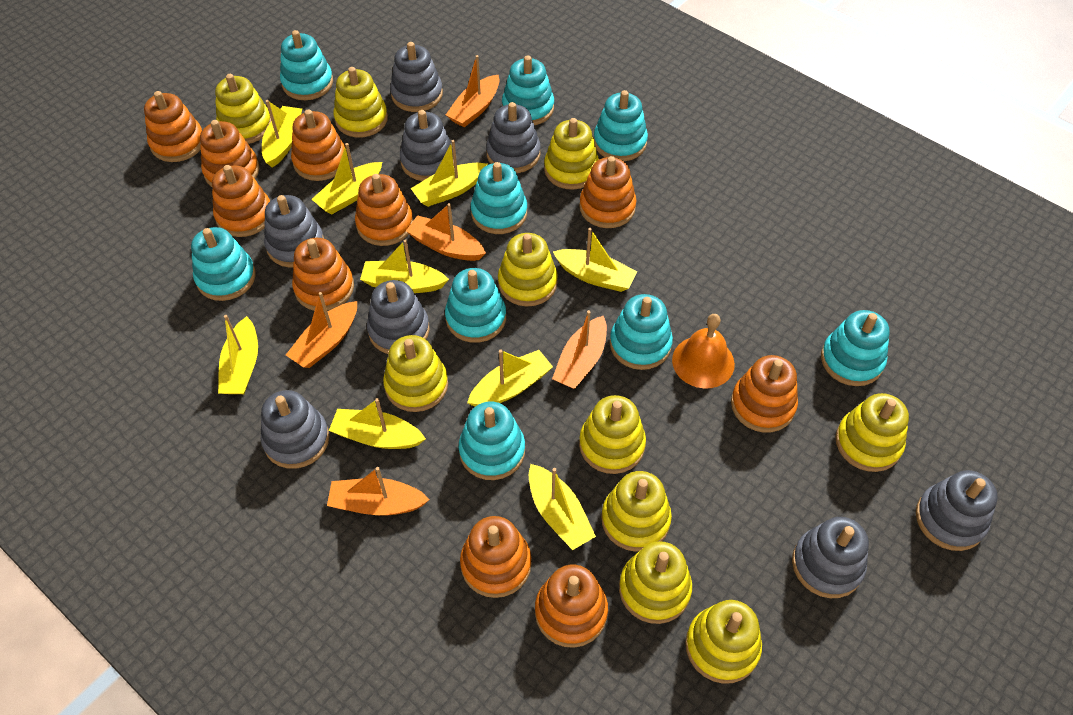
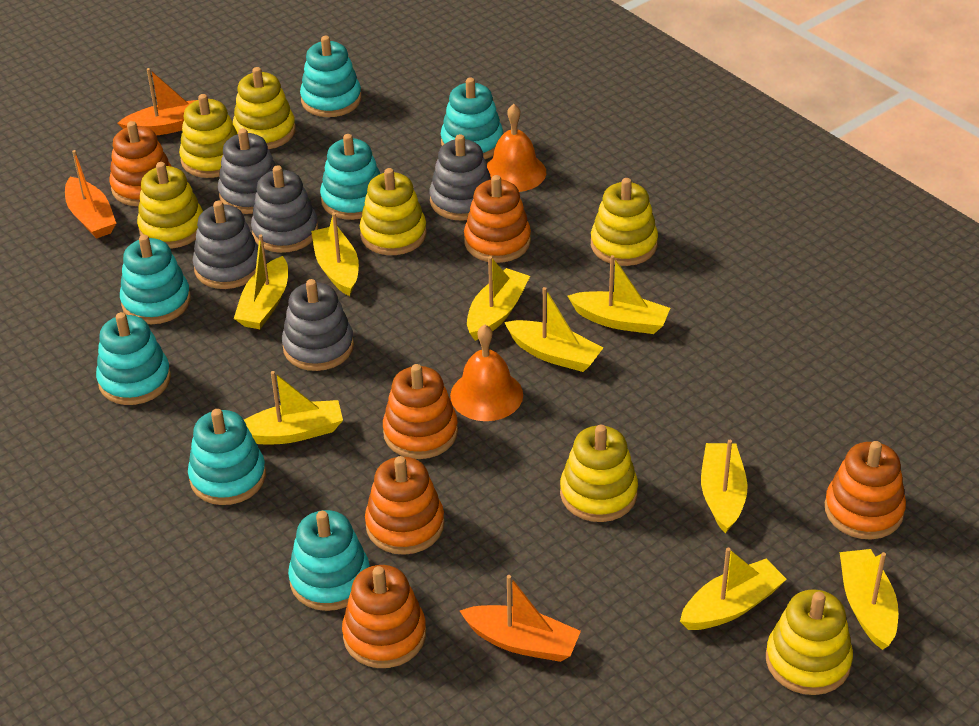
grey stacking toy: [261,390,329,469] [264,195,324,268] [367,280,430,354] [390,42,443,112] [400,110,454,181] [486,102,541,173] [792,517,869,598] [916,470,998,551] = 8 -> [193,201,258,289] [218,128,276,214] [251,165,318,253] [282,279,354,371] [429,134,491,221] = 5
orange bell: [672,314,735,389] = 1 -> [450,325,523,421] [487,104,546,192] = 2
orange boat: [286,292,357,368] [327,467,430,516] [406,203,486,261] [446,55,499,128] [552,310,607,389] = 5 -> [65,150,116,239] [117,68,197,135] [460,575,581,662] = 3
orange stacking toy: [144,91,202,162] [200,120,259,187] [212,165,270,237] [291,109,345,181] [292,238,354,311] [355,174,413,246] [460,516,531,598] [535,565,608,648] [579,156,636,228] [731,355,798,433] = 10 -> [109,121,172,206] [342,565,426,668] [365,456,444,555] [383,364,458,459] [464,175,531,263] [825,441,906,540] = 6
turquoise stacking toy: [191,227,256,301] [280,30,333,100] [445,268,506,343] [459,402,525,480] [471,162,527,234] [502,55,554,125] [594,90,648,161] [610,294,673,370] [821,310,890,386] = 9 -> [96,312,171,405] [120,235,191,324] [188,409,266,505] [288,510,370,611] [300,36,361,117] [320,134,380,220] [441,77,503,159] = 7
yellow stacking toy: [215,74,271,144] [333,67,388,137] [383,335,448,412] [498,233,558,306] [544,118,599,190] [579,395,646,474] [601,471,672,552] [619,541,692,624] [685,600,762,684] [835,393,909,472] = 10 -> [137,162,203,249] [179,94,237,178] [233,67,296,149] [360,168,427,255] [560,425,638,522] [591,178,658,266] [766,589,853,695] = 7

